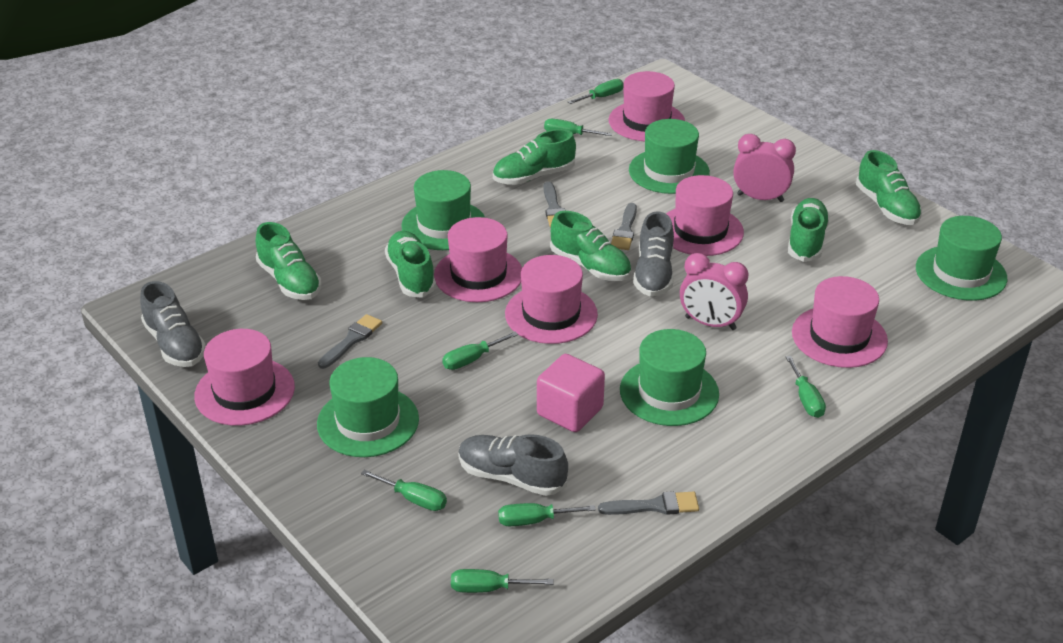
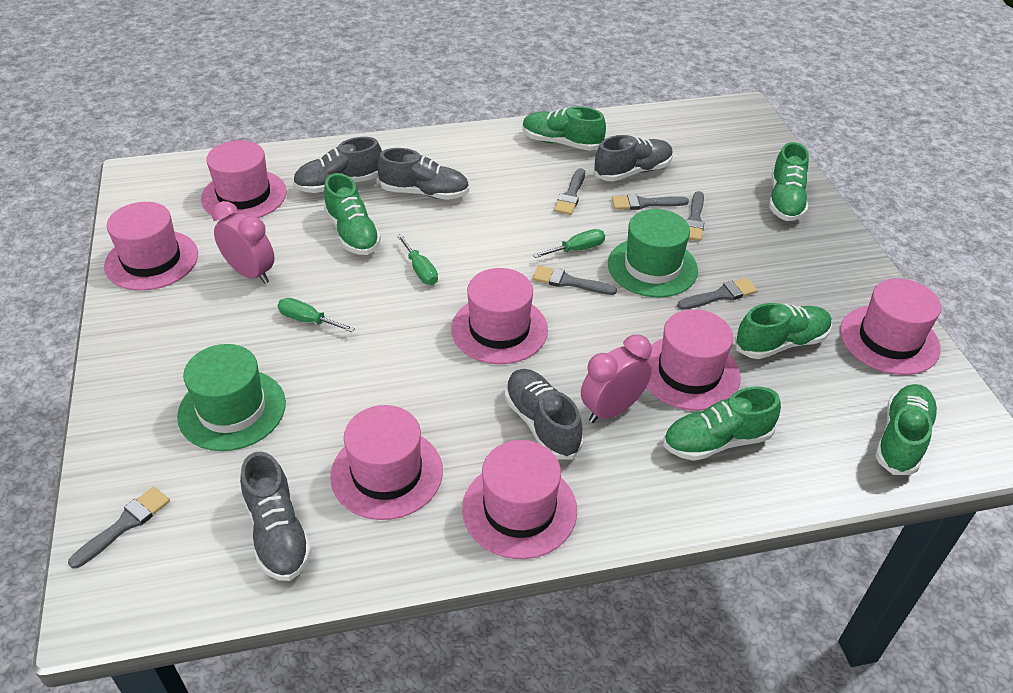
green hat: [317,357,419,457] [401,170,485,250] [620,329,719,426] [629,119,710,194] [916,216,1008,301] = 5 -> [177,344,286,451] [608,209,698,297] = 2
green screwdriver: [361,470,447,511] [442,332,518,370] [451,569,553,593] [498,503,596,526] [544,119,612,136] [568,79,624,104] [786,356,826,418] = 7 -> [278,298,355,332] [397,234,438,285] [533,229,605,258] = 3
grey brush: [318,314,382,369] [543,182,566,227] [598,491,699,515] [611,203,637,250] = 4 -> [68,486,170,569] [533,266,617,295] [554,168,585,215] [612,194,689,210] [677,278,758,310] [685,191,704,241] = 6
grey shoe: [140,281,206,367] [458,434,568,496] [633,211,674,297] = 3 -> [240,451,312,581] [293,137,382,193] [377,148,469,200] [505,369,583,460] [594,135,673,181] = 5
pink cube: [537,354,605,432] = 1 -> none = 0
pink hat: [194,329,295,426] [434,217,522,302] [505,255,598,344] [609,71,685,141] [666,175,744,256] [792,276,888,368] = 6 -> [104,202,198,291] [201,140,287,219] [330,405,443,520] [451,268,548,364] [462,440,577,559] [646,309,741,411] [840,278,941,375] = 7

